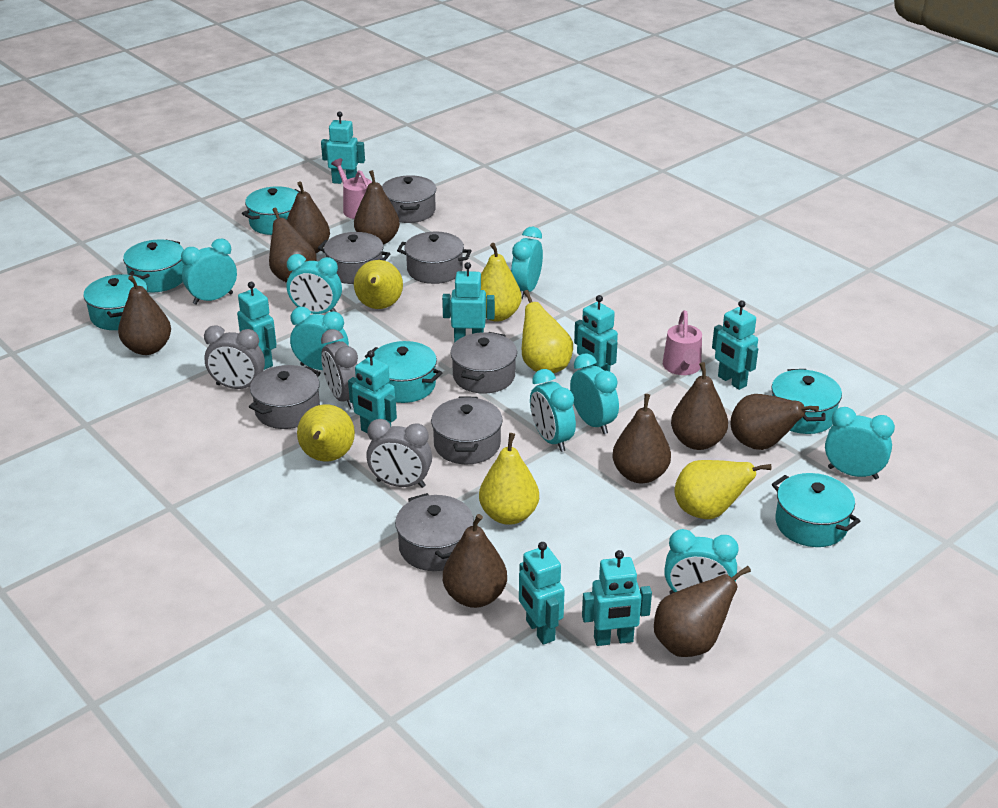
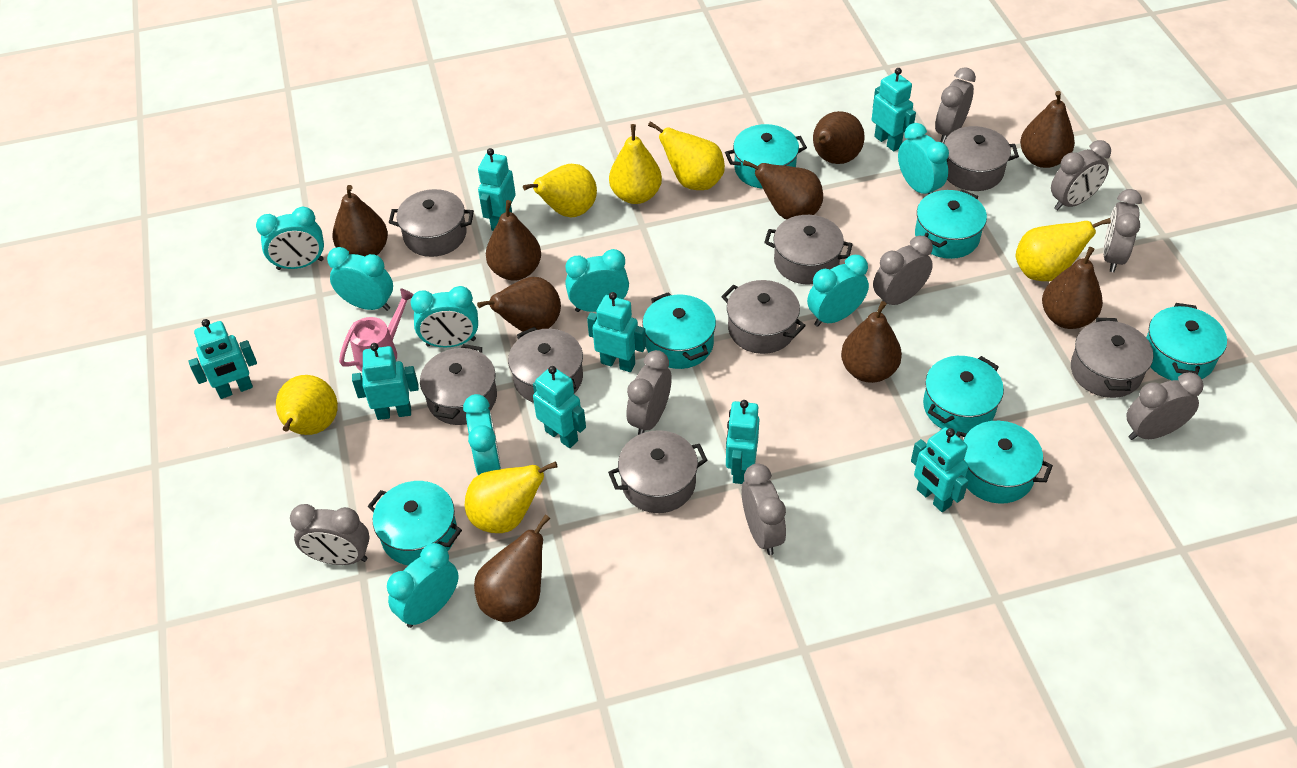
grey clock: [204,325,265,389] [321,329,358,409] [366,419,432,488] = 3 -> [290,504,370,565] [627,350,672,435] [742,463,786,555] [873,236,933,306] [935,67,976,144] [1051,140,1111,210] [1103,189,1142,272] [1126,372,1204,440] = 8
grey pot: [249,365,321,429] [318,232,390,284] [382,175,436,223] [395,493,474,571] [397,232,472,284] [431,397,503,464] [450,332,517,394] = 7 -> [389,189,474,257] [420,344,497,425] [508,327,583,403] [608,430,708,513] [721,280,806,354] [764,215,853,284] [944,126,1019,191] [1071,318,1153,398] = 8
pink watering can: [331,158,372,219] [663,310,702,375] = 2 -> [339,288,414,372] = 1
turquoise pot: [83,274,148,330] [123,240,184,292] [242,186,301,235] [365,341,442,403] [771,369,842,434] [772,473,860,547] = 6 -> [368,481,462,565] [642,292,716,369] [725,124,807,189] [915,189,987,259] [923,356,1004,434] [956,421,1053,504] [1146,303,1227,380] = 7

